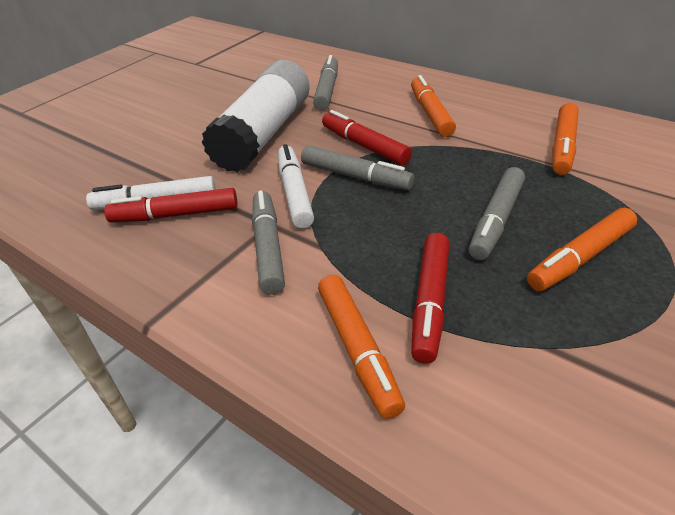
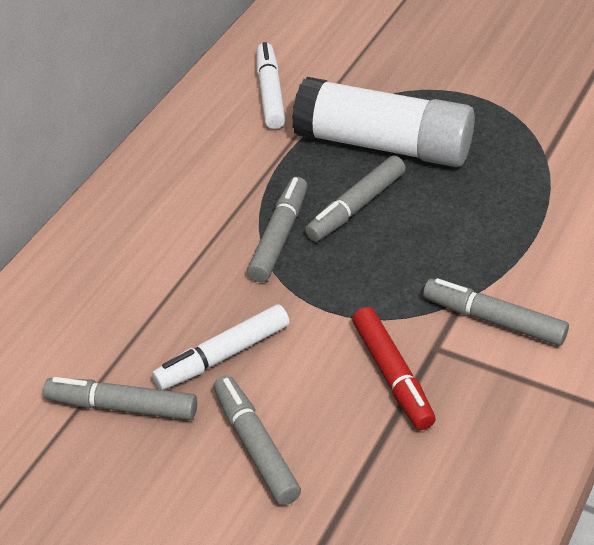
grey marker: [252,190,285,295] [301,145,414,190] [313,55,338,110] [469,167,525,260] = 4 -> [43,377,197,420] [214,375,301,505] [247,177,307,282] [305,155,406,242] [423,278,569,346] = 5
orange marker: [318,275,405,419] [411,75,456,137] [527,208,637,291] [552,103,579,175] = 4 -> none = 0
red marker: [104,188,238,223] [322,110,412,165] [411,233,450,364] = 3 -> [352,307,436,430] = 1

